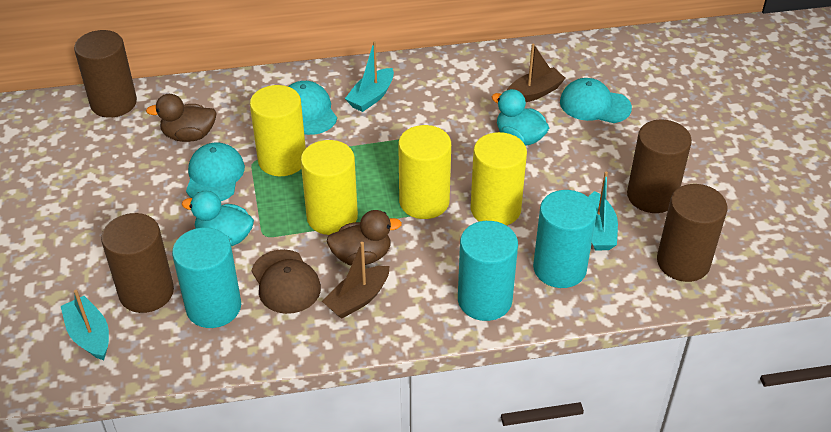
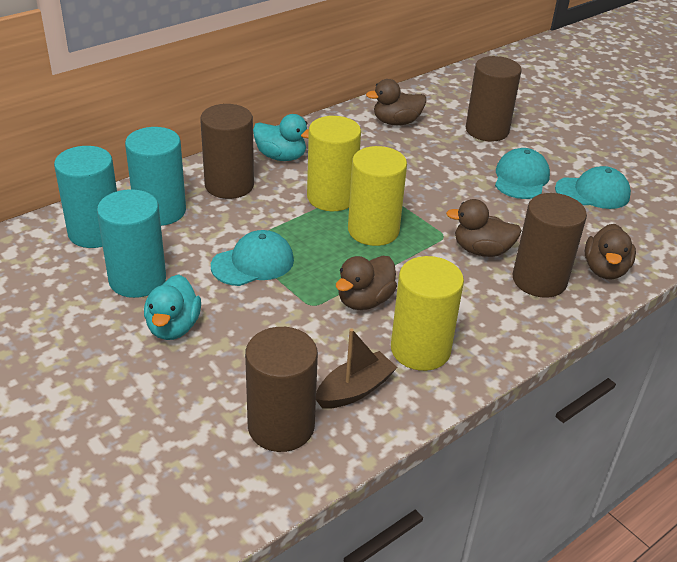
brown boat: [322,242,389,319] [507,44,566,102] = 2 -> [316,328,398,409] = 1
brown cap: [251,249,321,314] = 1 -> none = 0
brown duck: [146,94,217,142] [327,210,402,265] = 2 -> [336,256,397,310] [366,79,426,126] [446,199,522,257] [585,224,636,280] = 4
turquoise boat: [61,290,109,360] [345,41,394,112] [588,171,618,250] = 3 -> none = 0
yellow cylinder: [250,85,306,176] [301,140,358,235] [398,125,451,219] [471,132,527,226] = 4 -> [307,116,361,211] [348,146,407,246] [391,256,464,371] = 3

